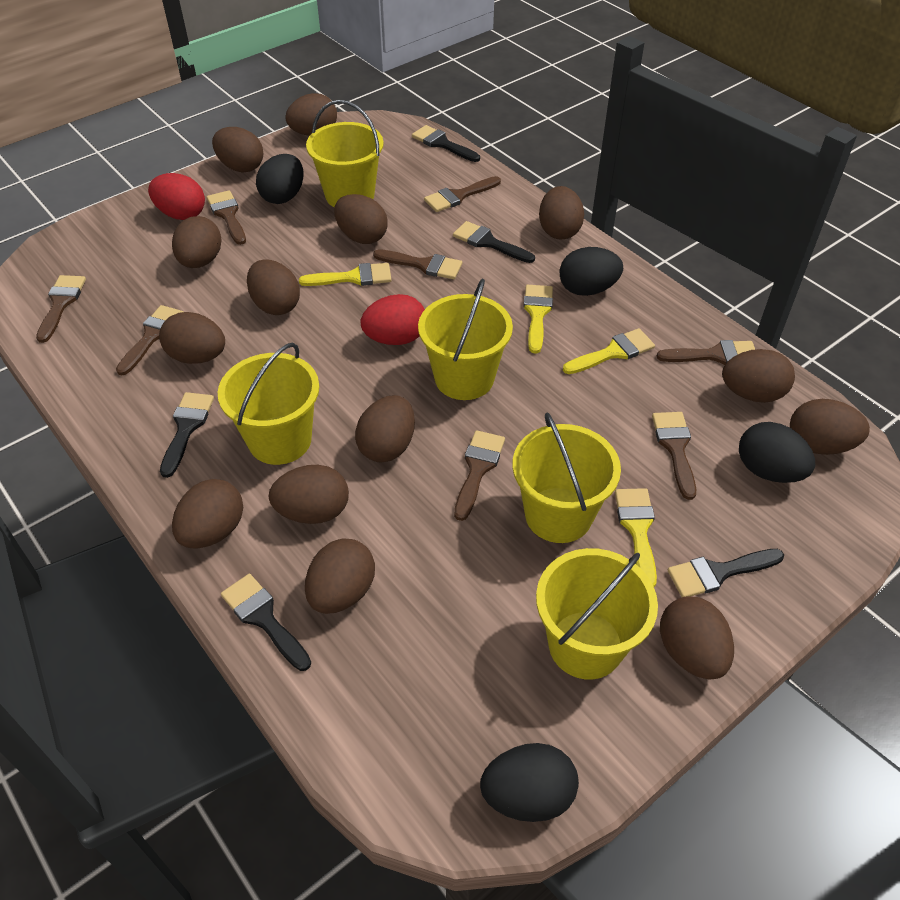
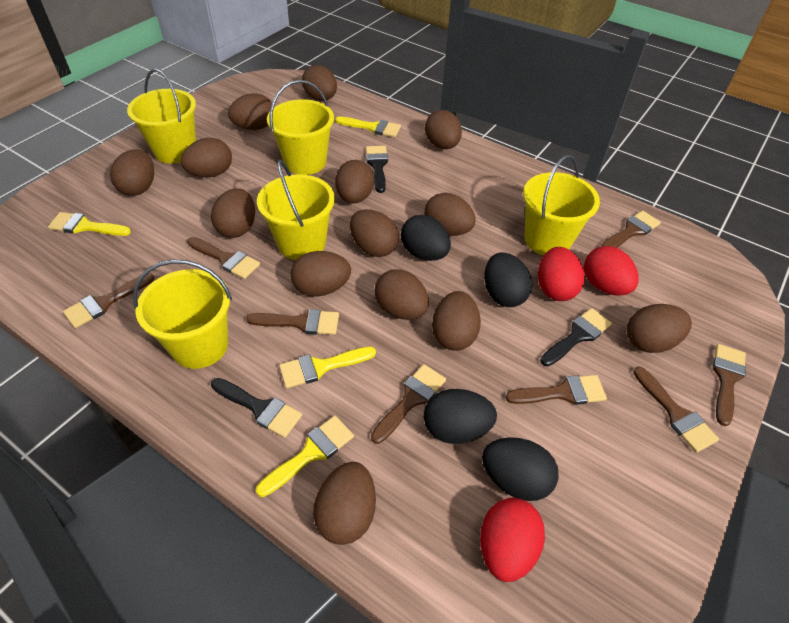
black brush: [160,392,214,478] [221,574,311,671] [412,125,480,162] [453,221,535,263] [668,549,784,597] = 5 -> [211,378,302,438] [366,146,388,193] [540,308,612,366] = 3
red egg: [148,173,205,220] [360,294,425,345] = 2 -> [480,498,545,582] [538,247,585,301] [584,246,639,296] = 3

